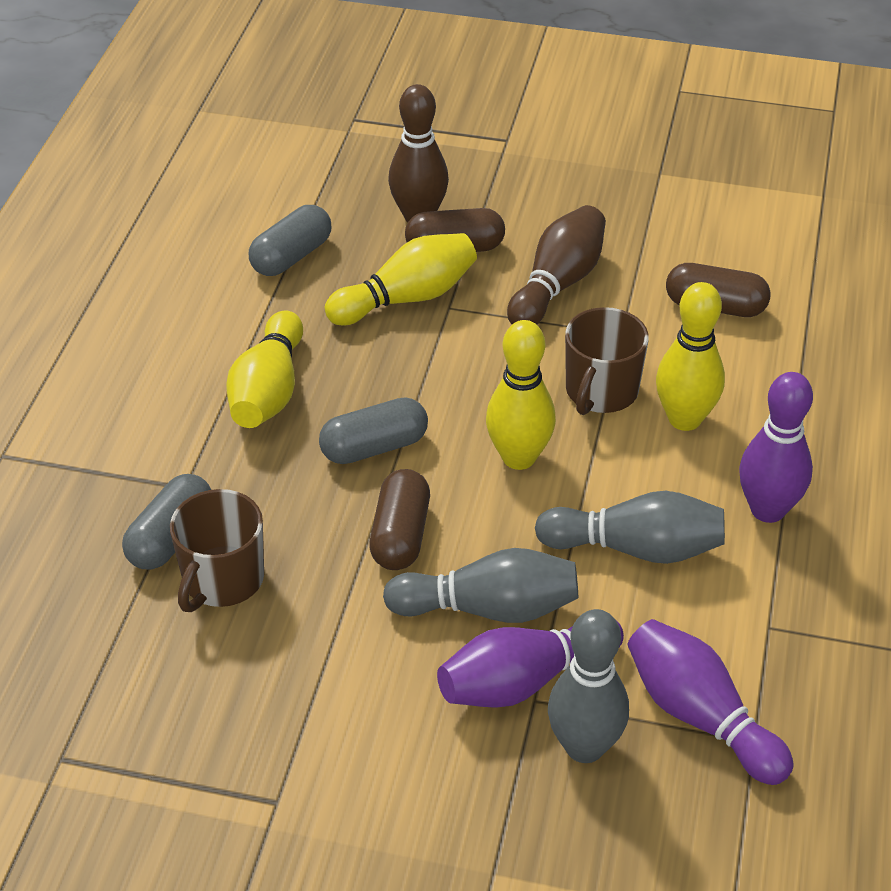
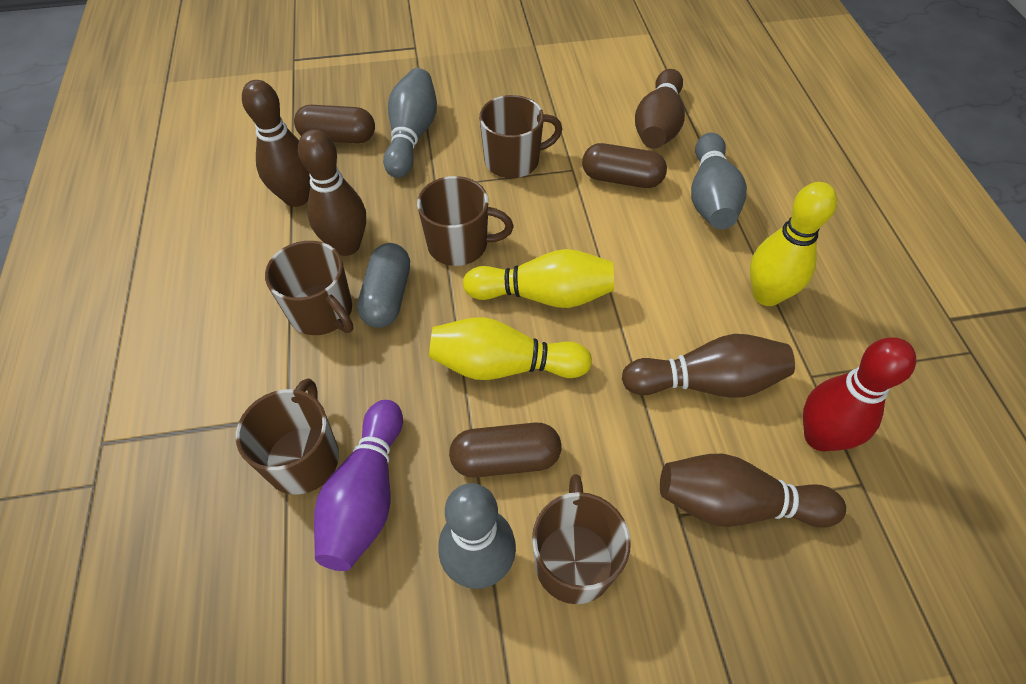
brown bowling pin: [388,84,449,223] [507,205,606,325] = 2 -> [242,80,310,207] [298,129,366,256] [622,334,795,398] [635,69,685,149] [660,454,846,528] = 5
brown mug: [170,489,264,612] [565,307,649,415] = 2 -> [236,378,339,494] [265,241,353,335] [417,176,514,266] [479,95,562,178] [532,474,631,604] = 5
grey capsule: [122,474,211,570] [249,205,331,276] [319,397,428,464] = 3 -> [357,243,410,328] = 1
purple bowling pin: [437,619,624,708] [627,619,794,785] [739,372,813,523] = 3 -> [314,400,403,571] = 1
red bowling pin: none = 0 -> [803,337,916,451] = 1
yellow bowling pin: [226,310,303,428] [325,233,477,326] [486,320,556,470] [656,282,725,431] = 4 -> [429,317,592,380] [463,249,614,308] [750,182,837,306] = 3

